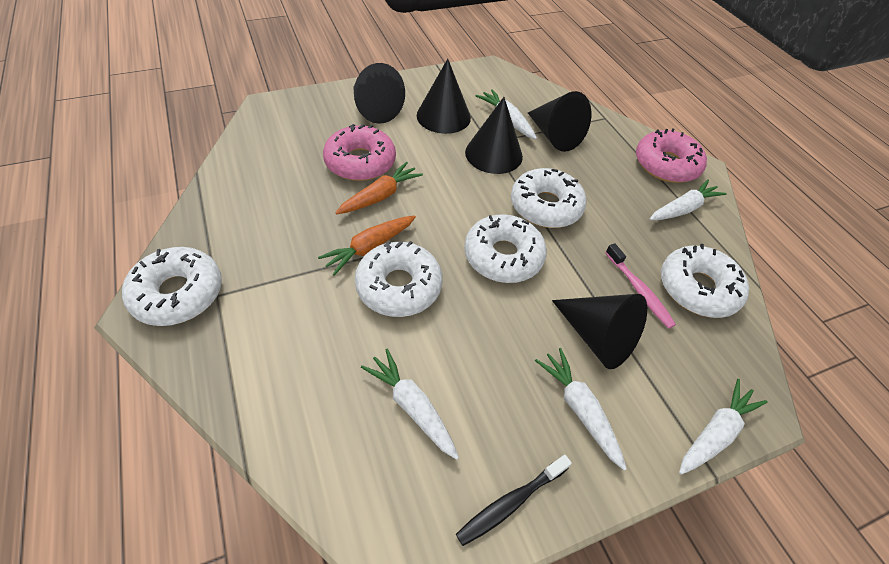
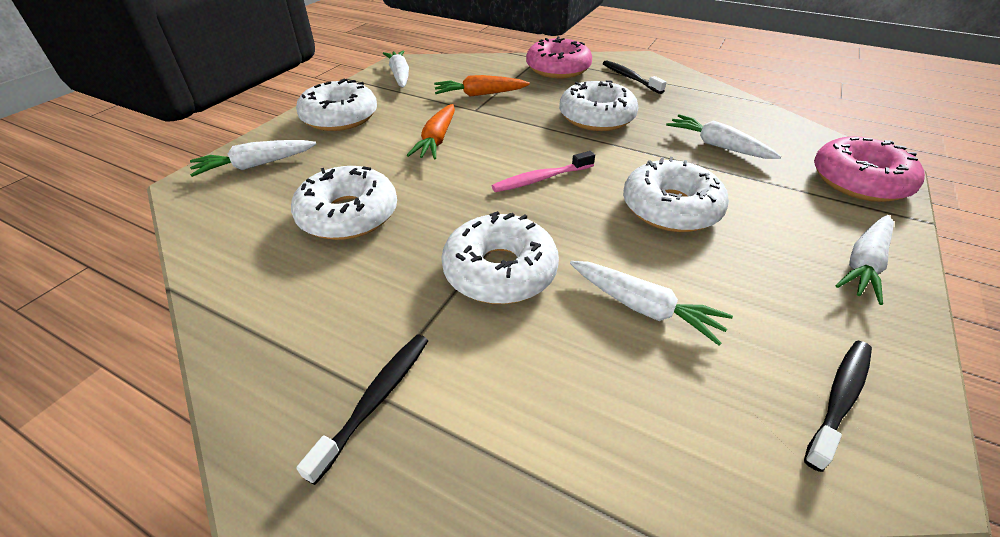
black cone: [353,63,405,124] [417,59,471,134] [465,97,523,174] [528,91,591,152] [552,294,647,369] = 5 -> none = 0
black toothbrush: [456,455,572,546] = 1 -> [296,334,428,485] [603,60,666,94] [804,341,872,472] = 3

